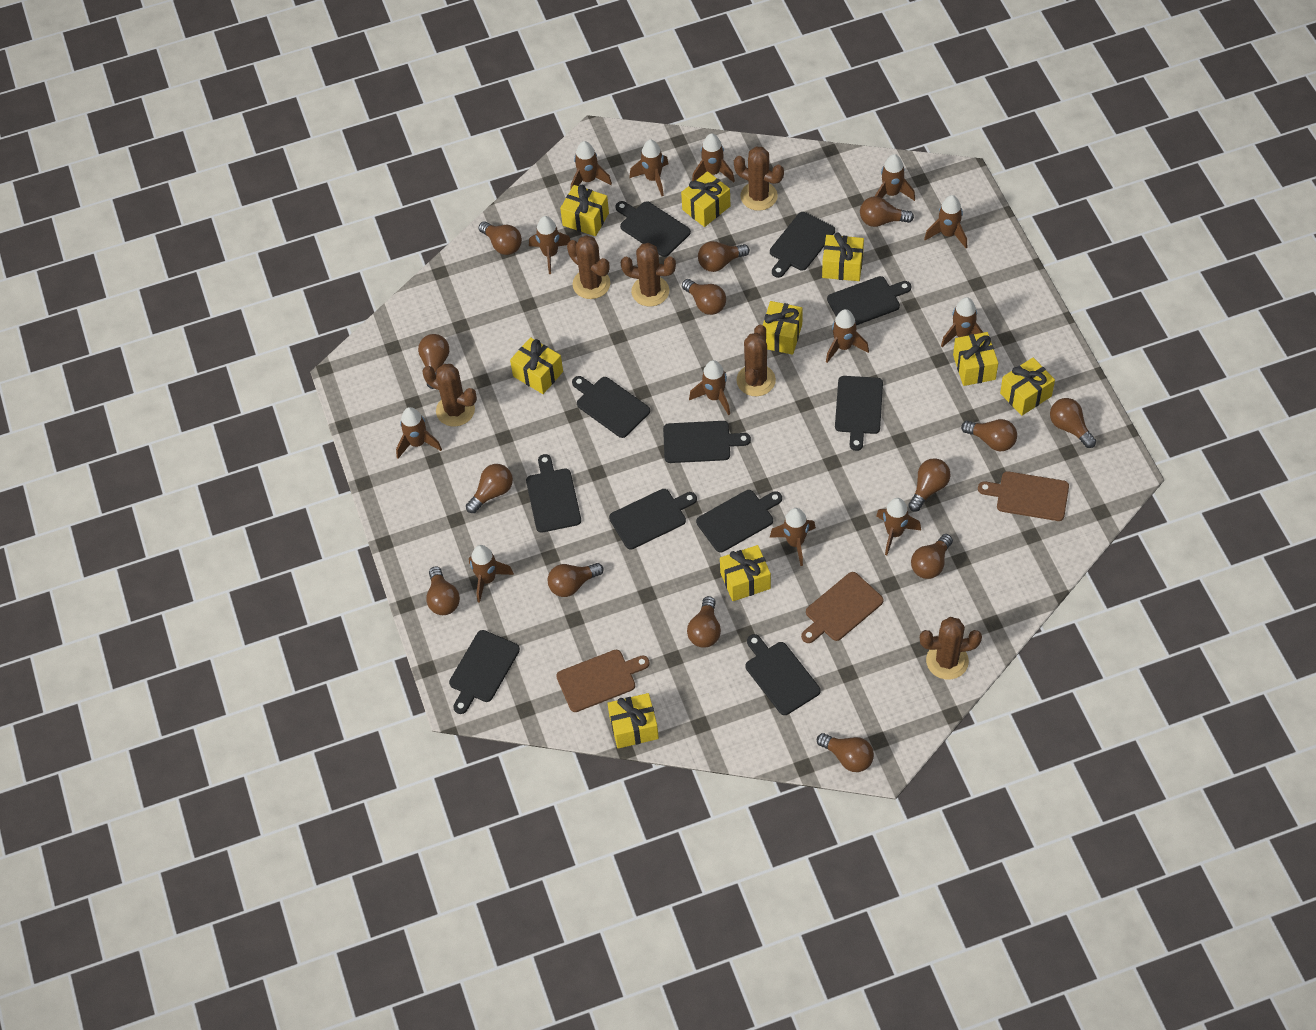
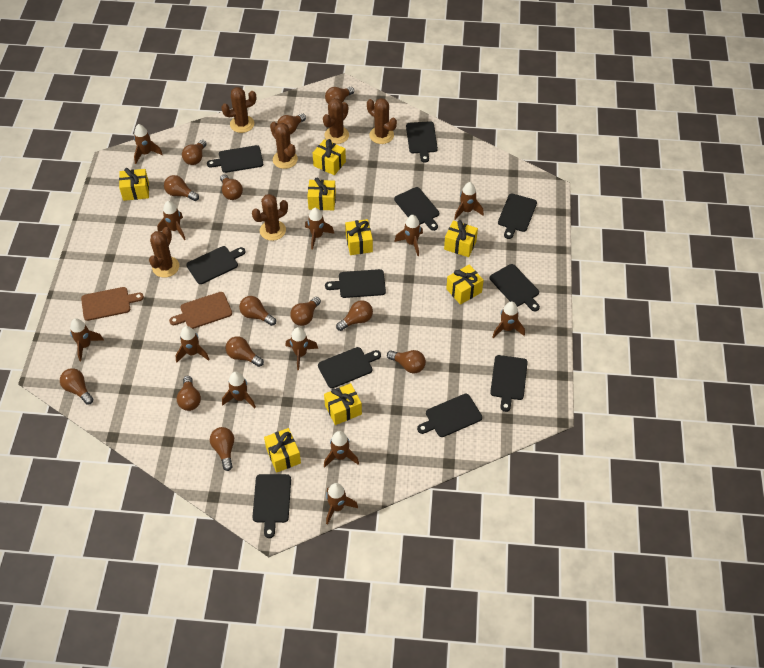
brown cutting board: [556,650,650,712] [801,572,883,643] [978,471,1069,521] = 3 -> [81,287,144,321] [169,292,232,329] = 2
brown light bulb: [418,334,449,389] [426,566,460,615] [466,464,513,513] [479,221,522,255] [548,563,604,597] [682,279,726,315] [687,596,721,648] [698,241,750,272] [817,733,874,772] [860,196,914,227] [908,458,950,512] [911,534,953,579] [961,419,1017,451] [1050,398,1096,448] = 14 -> [60,368,93,405] [164,175,199,201] [177,376,201,411] [182,140,207,165] [210,427,234,471] [220,174,243,200] [225,336,264,367] [239,296,276,326] [277,113,306,135] [290,297,321,326] [325,87,354,104] [336,300,373,331] [387,350,426,373] = 13
brown rocket: [396,407,442,458] [469,545,514,603] [529,216,571,274] [571,141,612,189] [629,140,669,196] [689,360,730,415] [692,133,735,183] [770,508,816,566] [826,309,869,363] [875,154,915,201] [876,498,921,555] [924,195,967,248] [941,297,983,347] = 13 -> [70,318,104,361] [134,124,163,164] [157,201,186,240] [176,326,210,362] [222,372,256,409] [286,327,318,370] [305,208,334,250] [324,431,359,468] [326,483,358,525] [394,215,423,256] [454,182,484,220] [493,301,525,338] = 12
yellow gift: [510,337,563,394] [560,185,609,236] [607,693,659,749] [681,171,730,227] [720,545,771,601] [763,301,803,355] [822,232,864,281] [953,332,998,386] [1000,358,1055,416] = 9 -> [119,168,149,201] [264,428,301,473] [307,177,336,210] [313,139,346,175] [324,383,362,425] [345,219,373,255] [444,220,478,257] [446,265,484,305] = 8

